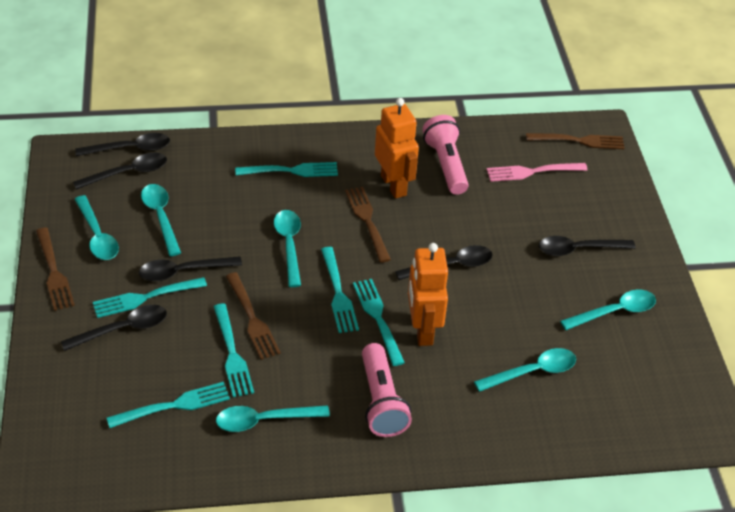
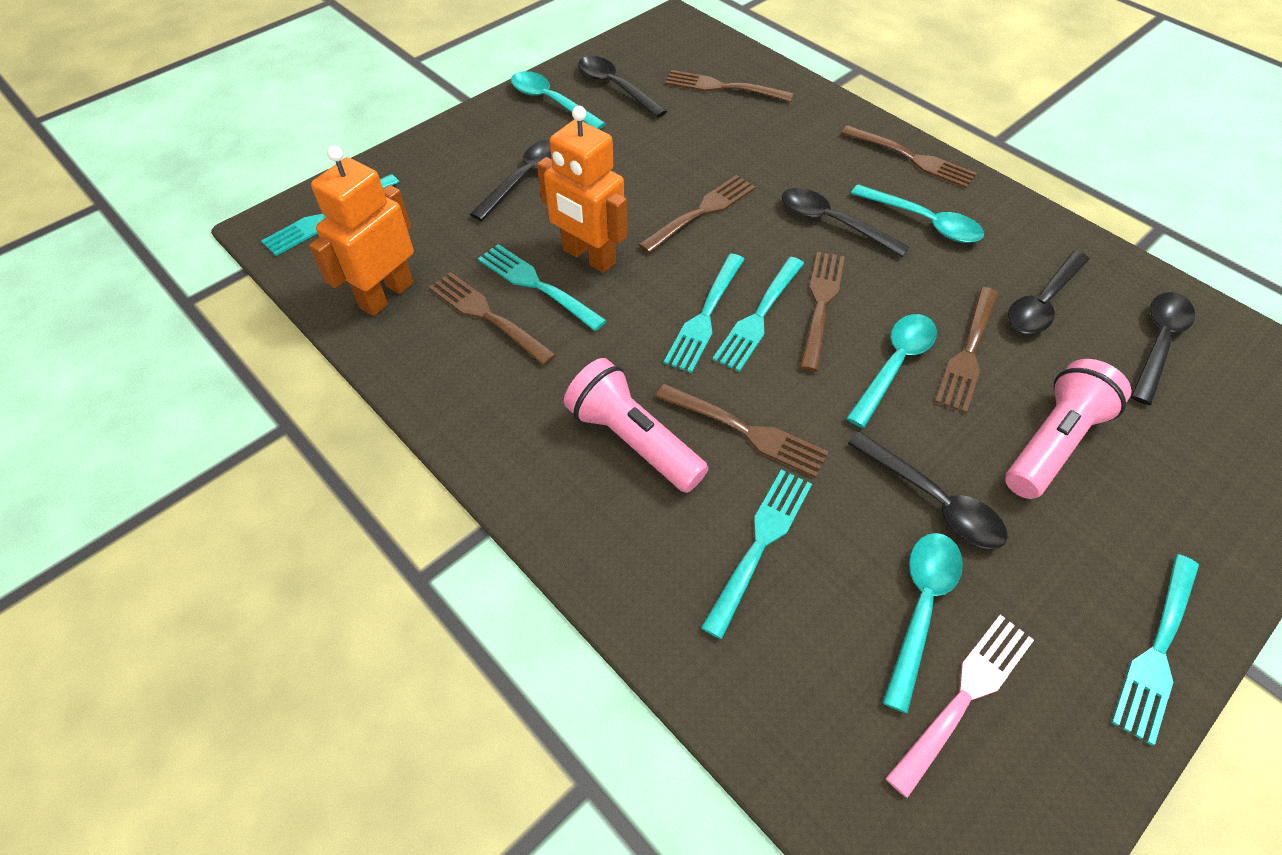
brown fork: [36,227,75,311] [226,272,281,360] [345,187,391,263] [526,133,624,149] = 4 -> [429,272,556,365] [638,175,756,253] [656,384,829,478] [665,70,793,102] [800,252,845,372] [841,125,977,188] [935,287,998,413] = 7
turquoise spoon: [74,195,119,260] [141,184,181,256] [216,405,330,432] [274,210,301,287] [474,348,576,392] [560,290,656,330] = 6 -> [511,71,606,130] [846,314,937,428] [851,184,984,243] [883,533,963,714] = 4

